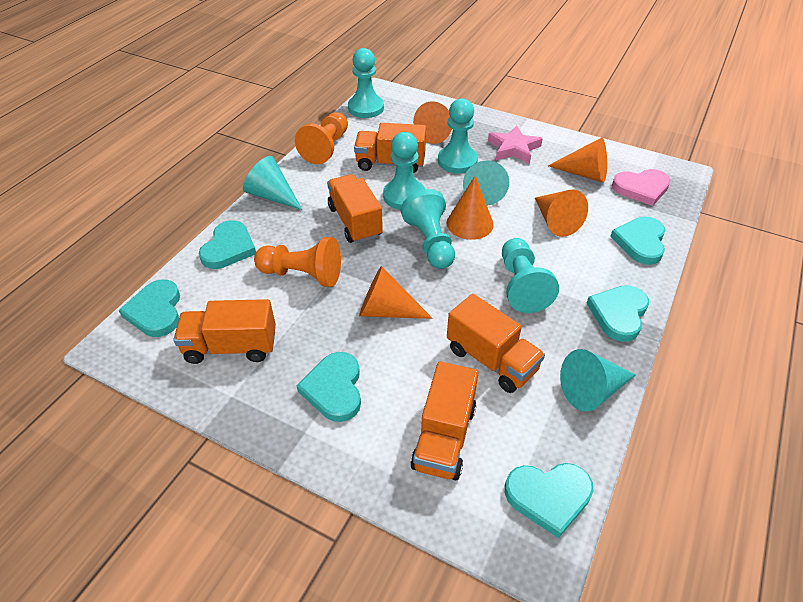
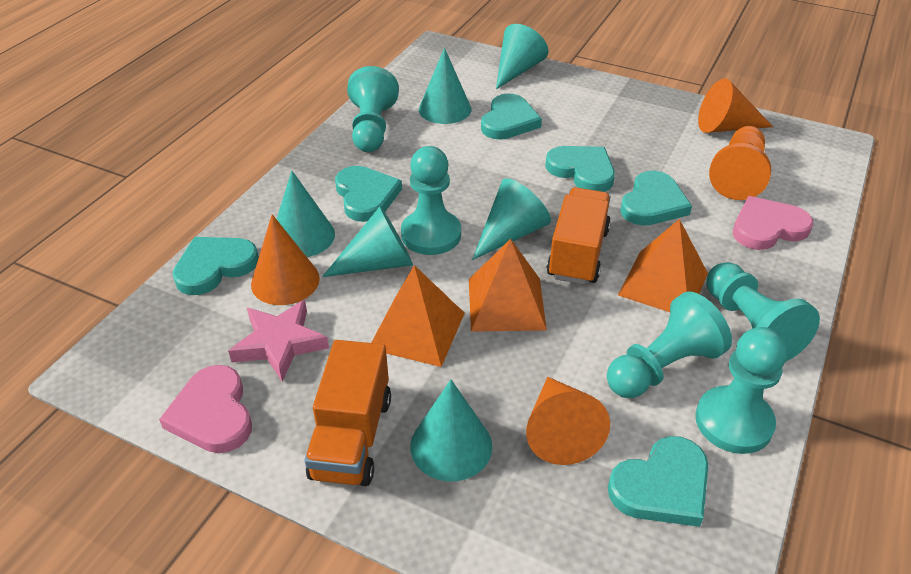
orange cone: [359,266,433,319] [413,101,452,144] [447,175,494,240] [535,190,588,237] [548,138,607,183] = 5 -> [251,214,320,305] [526,377,610,465] [698,78,773,133] = 3
orange pawn: [254,237,341,287] [295,112,348,164] = 2 -> [709,126,771,200] = 1
orange pyramid: none = 0 -> [371,265,465,367] [469,239,547,332] [618,219,708,312] = 3
orange truck: [173,299,276,364] [327,174,383,243] [354,123,426,173] [410,361,479,480] [447,294,545,393] = 5 -> [304,340,391,486] [547,187,611,285] = 2
pink heart: [612,169,671,206] = 1 -> [159,365,252,453] [733,196,813,250] = 2
turquoise cone: [243,156,302,210] [463,160,509,206] [560,349,636,411] = 3 -> [277,170,335,257] [322,206,413,277] [410,380,492,482] [419,48,471,124] [472,178,551,260] [496,24,549,89] = 6

